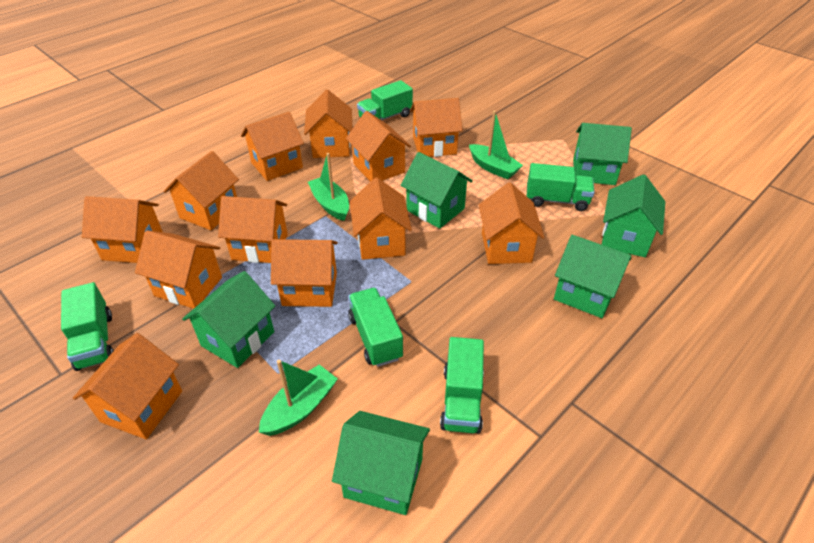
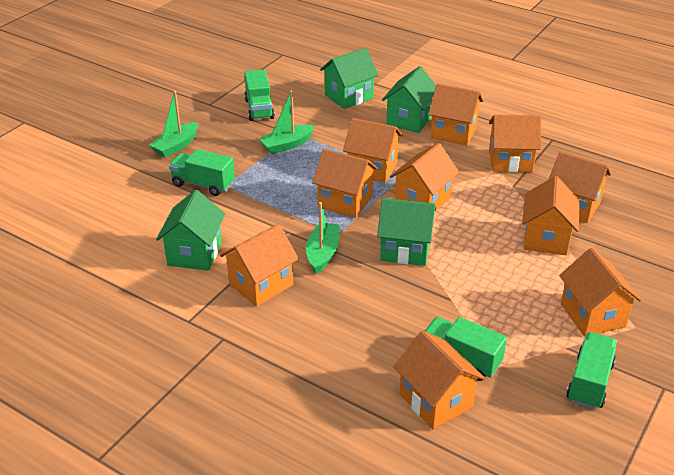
green house: [182,271,275,368] [332,411,430,515] [400,152,473,229] [554,235,631,318] [573,123,632,185] [602,174,665,257] = 6 -> [156,190,225,271] [320,48,379,109] [377,198,436,266] [382,66,436,133] = 4
green truck: [61,282,114,371] [348,288,403,367] [357,80,413,120] [440,337,484,434] [527,163,595,211] = 5 -> [169,149,235,196] [244,70,275,121] [425,317,507,381] [566,332,617,409] = 4
orange house: [73,333,182,439] [82,196,162,263] [135,230,222,309] [163,151,239,230] [218,196,288,263] [241,112,304,181] [271,239,338,307] [304,90,352,158] [346,111,411,182] [350,178,412,260] [410,98,463,157] [479,182,545,264] = 12 -> [220,224,299,307] [312,148,378,218] [343,118,403,183] [390,143,459,212] [394,331,485,429] [428,84,483,145] [489,114,541,173] [522,176,580,255] [549,151,611,223] [559,248,641,337] = 10

